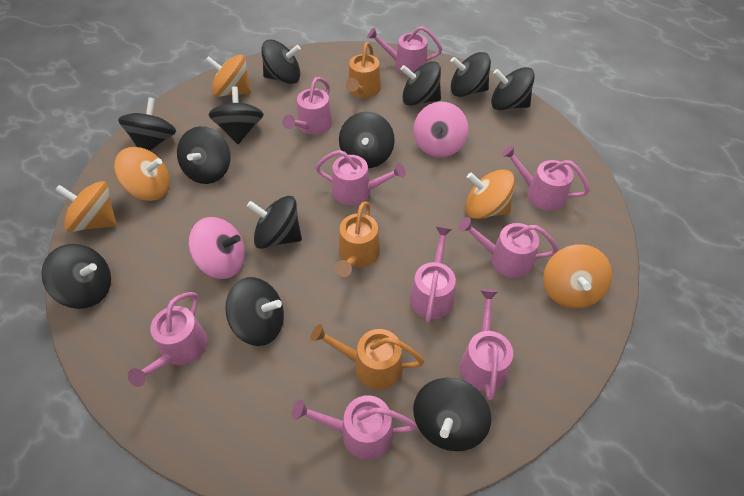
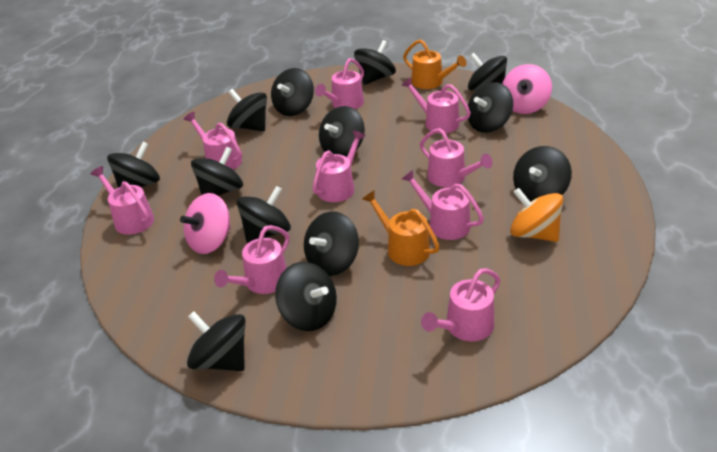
black spinning top: [41,244,111,309] [118,97,176,151] [177,126,231,184] [208,86,264,144] [225,277,284,346] [247,196,302,249] [261,40,301,84] [339,112,395,168] [400,61,441,106] [413,378,491,451] [451,52,491,97] [491,67,535,110] = 12 -> [107,142,160,188] [187,311,246,371] [191,147,243,196] [227,89,267,131] [237,186,291,243] [271,68,314,116] [275,262,337,331] [304,212,359,276] [319,106,365,157] [354,40,396,85] [468,53,507,91] [468,82,513,133] [513,146,572,202] = 13
orange spinning top: [55,181,117,232] [114,147,170,201] [205,54,251,97] [465,169,515,219] [543,244,612,309] = 5 -> [510,188,563,242] = 1
orange watering can: [311,324,424,390] [335,201,380,277] [346,42,381,98] = 3 -> [362,190,440,266] [403,39,466,89] = 2

